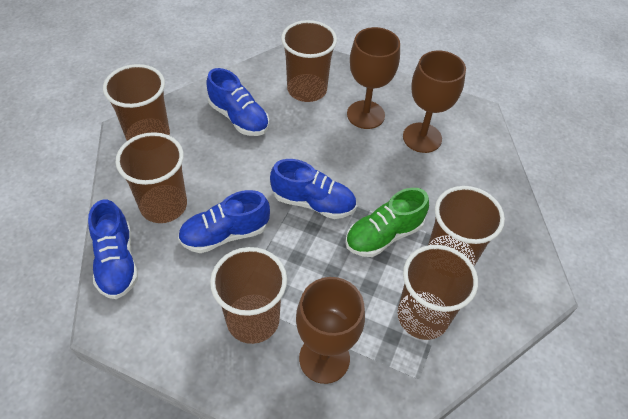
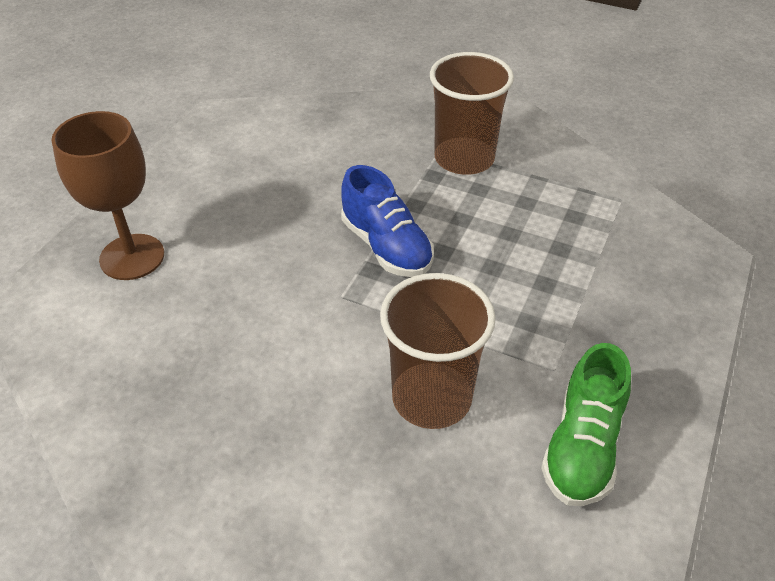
blue shoe: [88,200,138,299] [178,190,270,253] [206,68,269,136] [270,159,356,219] = 4 -> [341,165,434,277] = 1
brown cup: [103,64,170,141] [116,132,187,223] [210,247,287,344] [281,20,337,102] [397,245,478,340] [428,186,505,266] = 6 -> [380,273,496,429] [430,52,514,175] = 2
brown goblet: [296,277,365,384] [347,27,400,129] [403,51,466,153] = 3 -> [51,111,164,280] = 1

